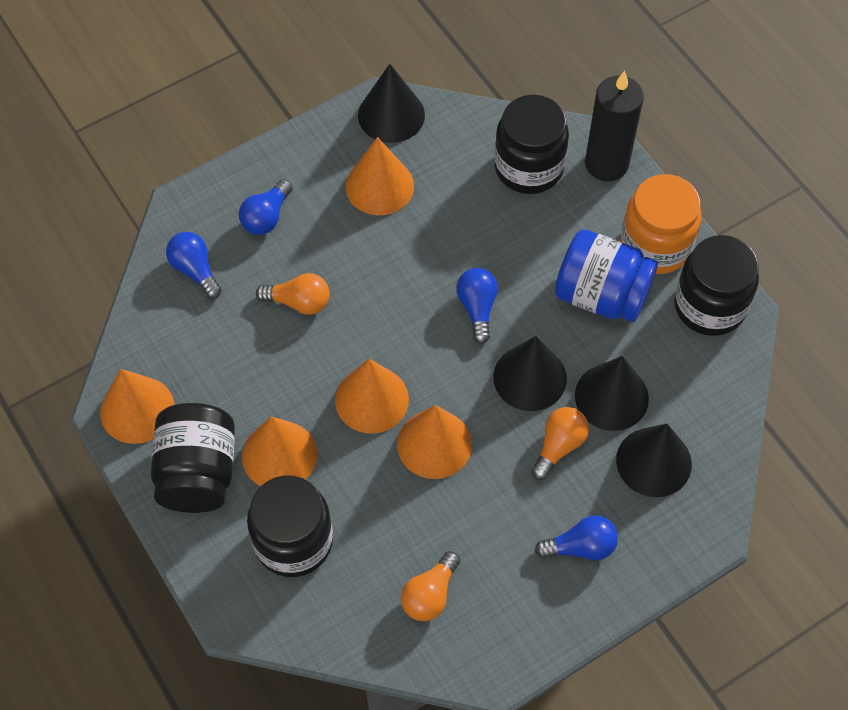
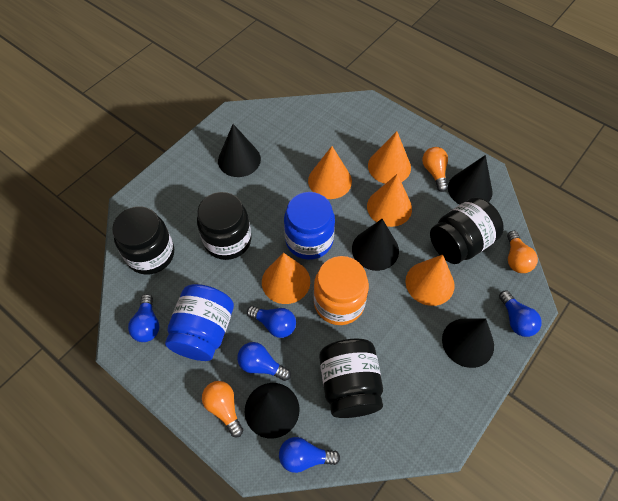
black candle: [585,71,644,181] = 1 -> none = 0
black cone: [358,64,425,143] [493,336,567,411] [575,356,649,431] [616,424,692,497] = 4 -> [218,124,261,177] [245,383,299,439] [352,219,399,271] [442,319,494,368] [448,155,493,205] = 5
blue jar: [555,229,658,322] = 1 -> [165,284,234,361] [284,192,335,260] = 2
blue light bulb: [166,232,222,299] [239,179,293,235] [456,268,498,344] [535,515,618,560] = 4 -> [128,294,159,342] [237,342,291,381] [247,306,296,338] [279,437,340,473] [499,291,542,337] = 5

